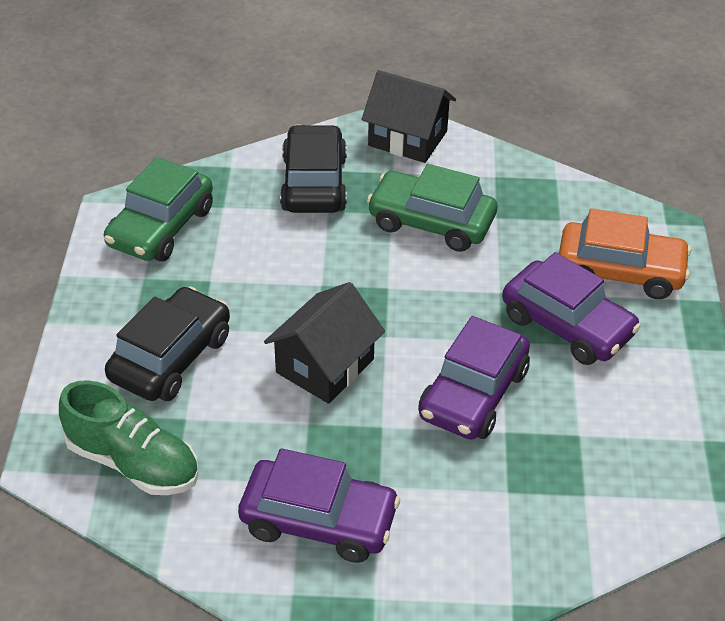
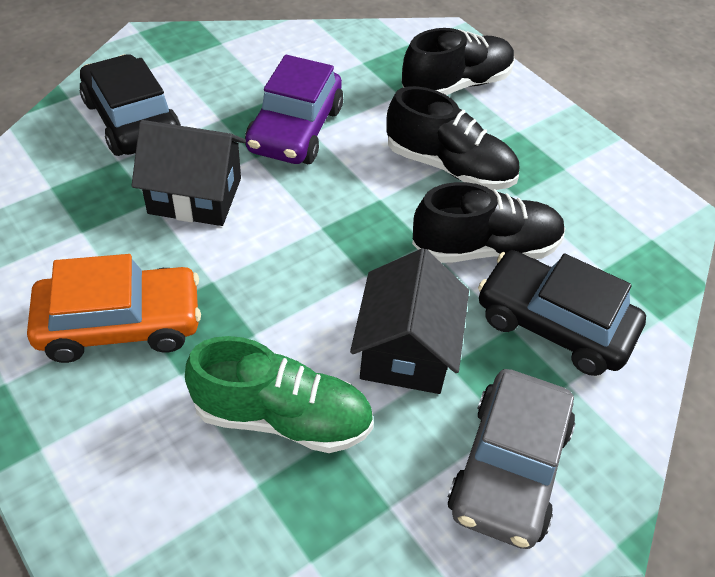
black shoe: none = 0 -> [386,86,520,190] [402,28,515,95] [412,182,565,263] = 3
green car: [104,157,213,262] [367,164,497,252] = 2 -> none = 0
grey car: none = 0 -> [448,369,575,549] = 1
purple car: [238,448,401,563] [418,316,530,439] [502,252,641,365] = 3 -> [245,55,343,164] = 1

